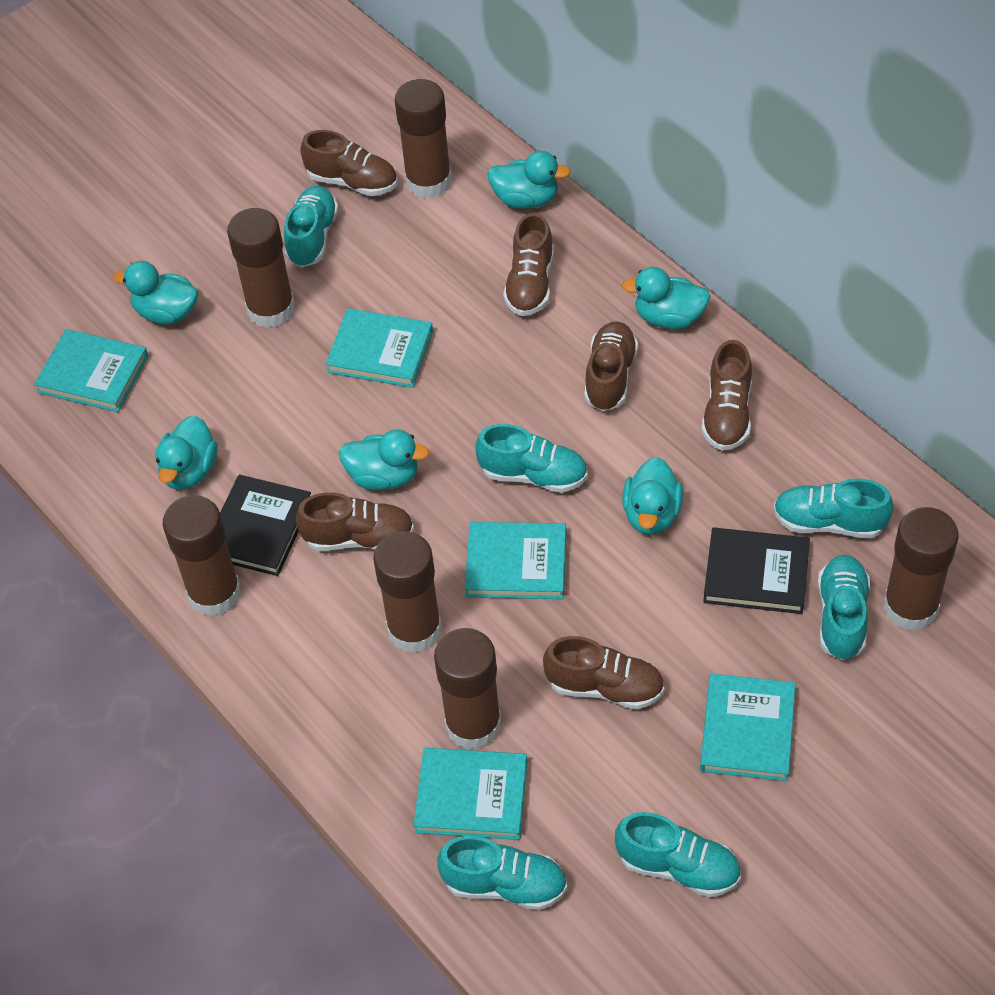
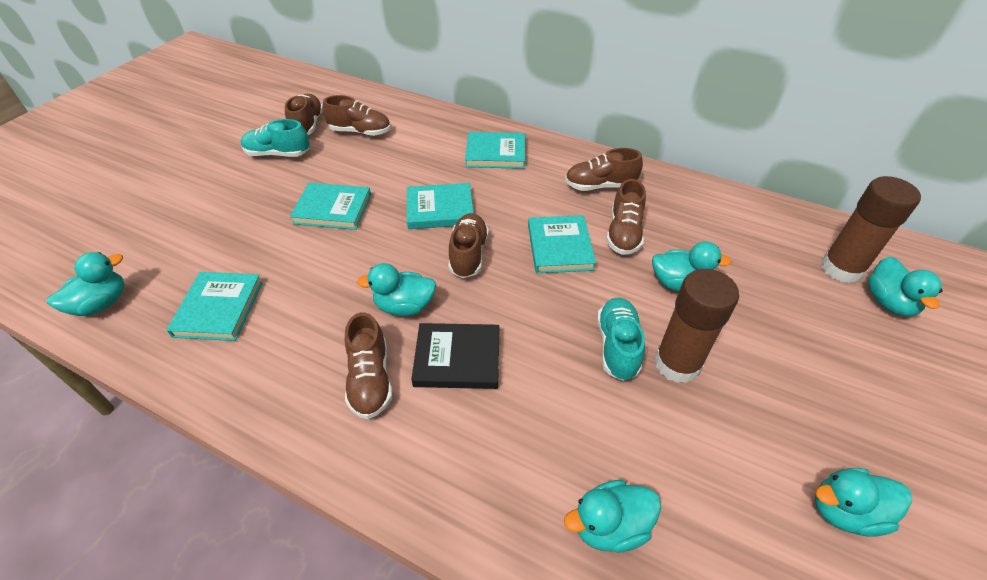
black book: [220,475,311,576] [703,527,810,614] = 2 -> [411,323,499,389] = 1
brown glue stick: [163,495,241,616] [227,208,295,328] [373,531,442,653] [395,79,452,198] [434,628,501,750] [883,507,959,631] = 6 -> [654,269,739,383] [820,176,921,283] = 2
turquoise shoe: [284,186,339,267] [437,836,567,910] [475,424,588,493] [615,812,741,897] [773,479,894,539] [818,555,870,660] = 6 -> [241,119,310,157] [597,297,645,381] = 2

